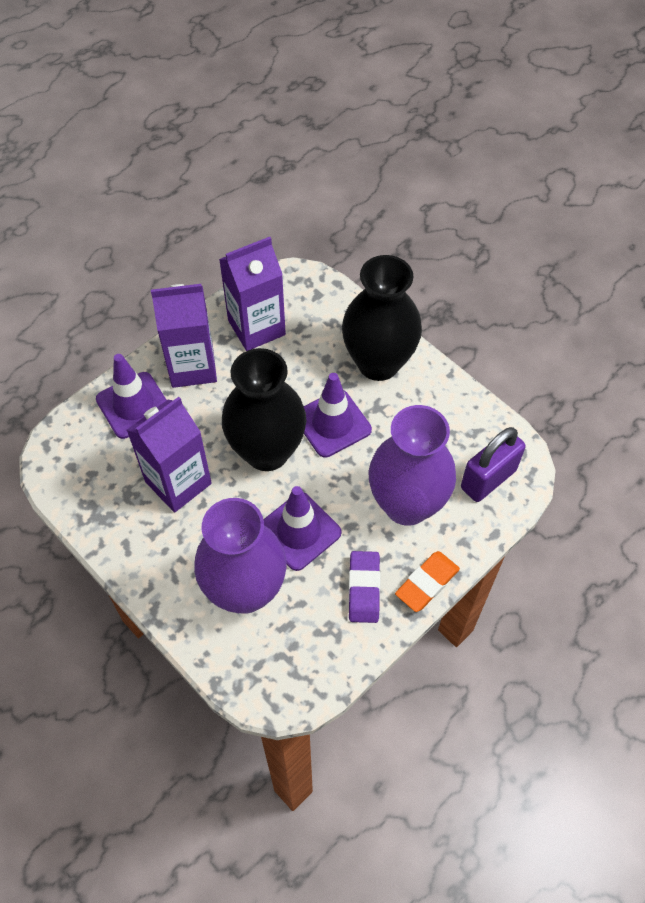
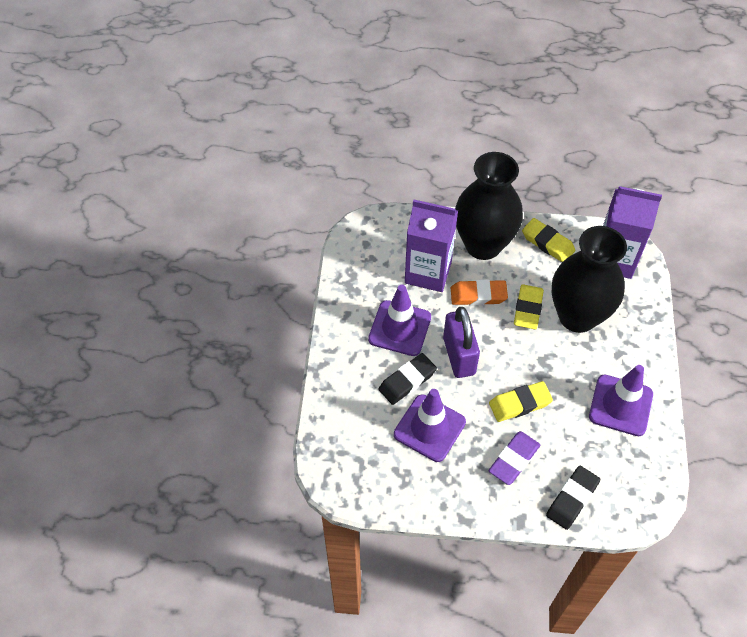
black eraser: none = 0 -> [379,353,437,405] [546,466,600,530] = 2
purple carton: [127,397,212,512] [151,284,217,388] [219,237,286,351] = 3 -> [405,200,458,292] [603,186,662,279] = 2
purple vase: [194,498,287,614] [369,405,456,526] = 2 -> none = 0
yellow eraser: none = 0 -> [489,381,553,422] [514,284,544,329] [522,218,575,262] = 3

